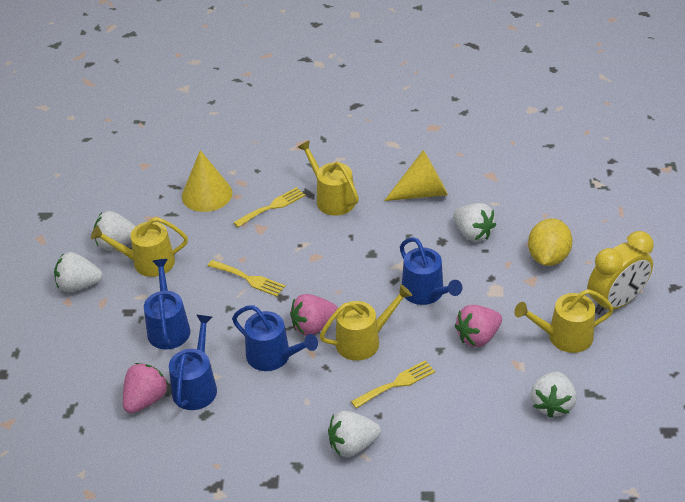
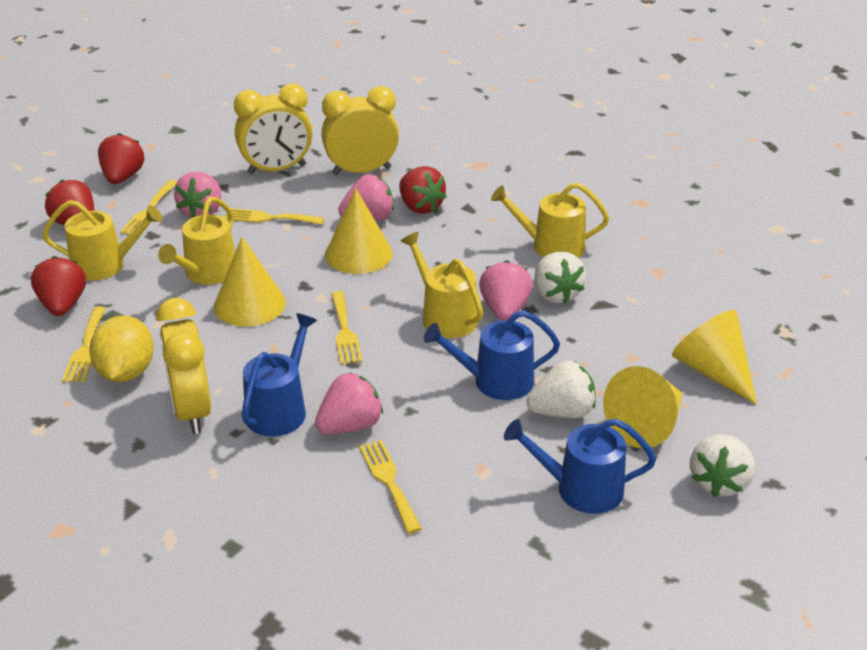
blue watering can: [144,259,190,349] [169,315,217,410] [232,305,318,371] [400,237,462,305] = 4 -> [242,313,317,437] [424,310,560,400] [504,419,656,514] = 3
pink strawberry: [123,363,168,413] [290,294,338,336] [455,305,502,347] = 3 -> [174,172,222,218] [315,372,383,434] [338,174,394,221] [479,260,533,320] = 4
red strawberry: none = 0 -> [31,256,86,316] [45,180,94,225] [98,133,144,184] [399,166,447,214] = 4
white strawberry: [54,252,103,292] [93,211,136,250] [328,411,381,458] [453,203,496,242] [531,371,576,418] = 5 -> [527,360,596,418] [534,252,586,304] [690,434,755,497] = 3
yellow clock: [588,231,654,315] = 1 -> [156,298,211,434] [234,84,312,174] [321,86,399,175] = 3
yellow cone: [182,150,232,212] [384,150,448,201] = 2 -> [214,237,286,327] [325,188,393,274] [603,366,683,448] [672,310,757,405] = 4
yellow fork: [208,260,285,297] [233,187,305,227] [351,360,435,408] = 3 -> [62,307,106,382] [120,180,177,235] [224,208,325,225] [331,291,362,365] [359,440,422,534] = 5

